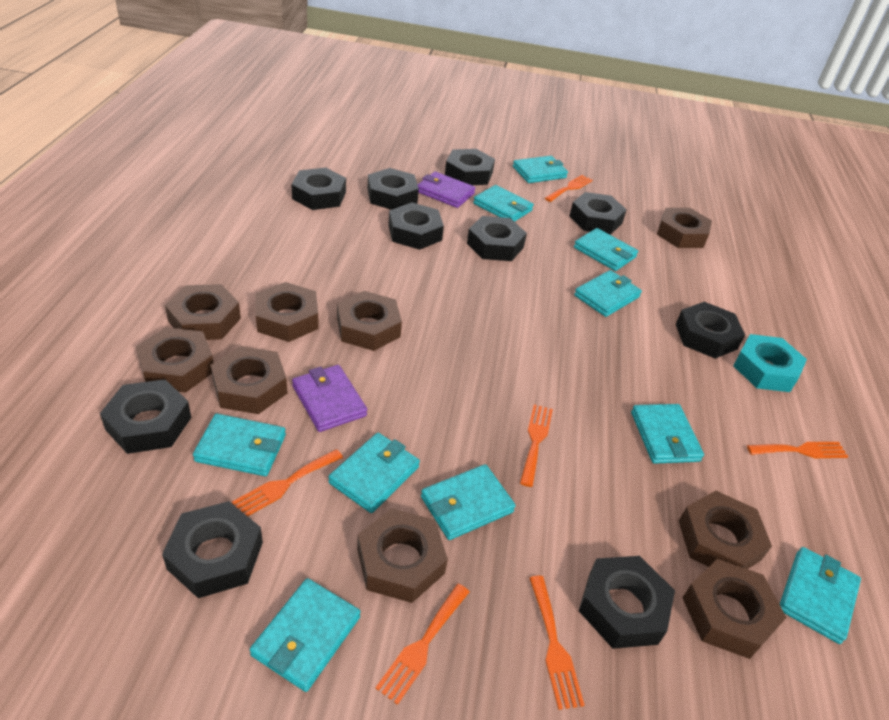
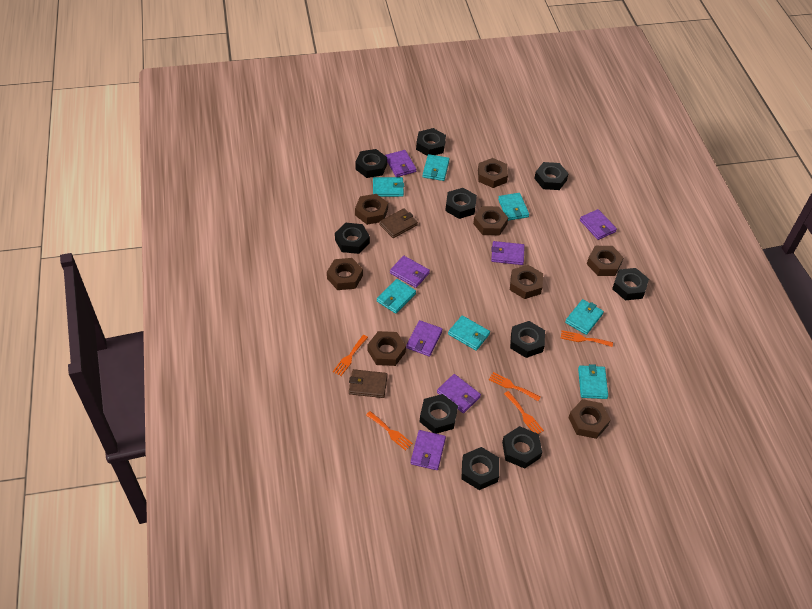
brown nut: [136,327,213,393] [165,284,241,340] [211,346,287,414] [255,282,319,342] [337,291,402,351] [357,508,448,603] [657,208,712,248] [679,491,772,569] [682,559,787,659] = 9 -> [327,258,363,290] [355,194,388,225] [368,331,406,366] [473,206,508,235] [478,158,508,188] [510,265,543,299] [568,399,611,439] [587,246,624,276] = 8
brown wallet: none = 0 -> [349,369,388,398] [379,208,418,238] = 2
orange fork: [232,449,343,516] [375,584,469,705] [520,404,553,487] [529,576,585,710] [545,175,593,202] [747,442,848,458] = 6 -> [333,335,368,376] [366,411,413,451] [489,372,541,401] [504,391,544,434] [561,330,613,347] = 5
purple wallet: [292,365,367,432] [418,171,475,208] = 2 -> [385,150,416,177] [390,256,430,288] [406,320,443,357] [411,430,446,470] [437,374,481,413] [491,241,525,265] [580,209,617,240] = 7
turquoise nut: [733,334,807,392] = 1 -> none = 0
turquoise wallet: [193,414,286,476] [250,578,360,692] [328,433,420,513] [421,464,516,540] [473,185,534,222] [513,156,568,183] [574,228,638,271] [574,270,642,317] [631,404,704,464] [780,547,861,644] = 10 -> [373,177,404,197] [377,279,416,314] [423,154,450,181] [448,315,490,351] [498,193,529,221] [565,299,604,335] [578,364,608,399] = 7

